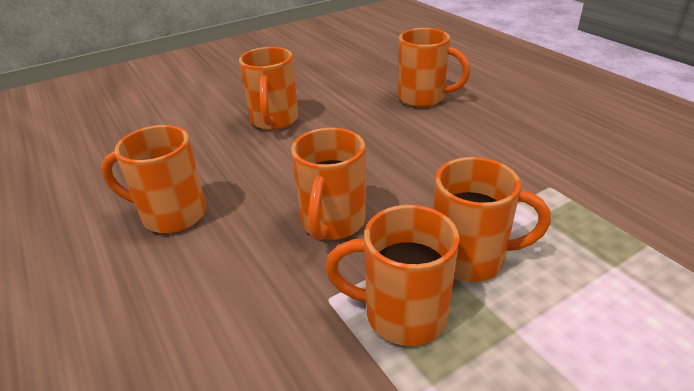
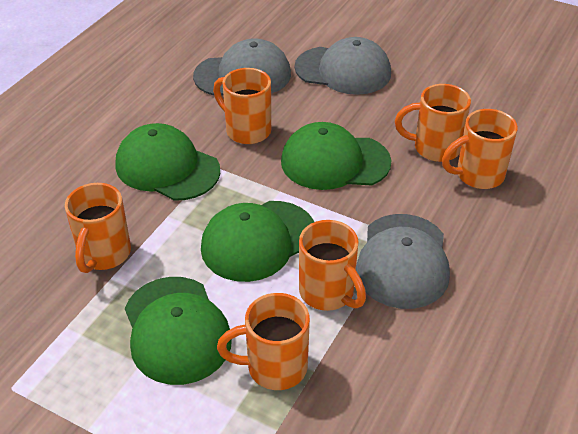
green cap: none = 0 -> [115,123,220,201] [125,277,232,385] [201,201,314,282] [281,122,392,190] = 4
grey cap: none = 0 -> [193,38,291,96] [295,37,391,95] [356,214,450,309] = 3

